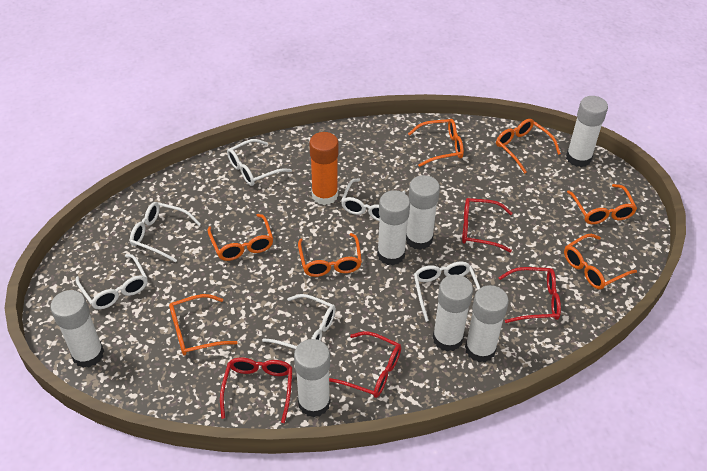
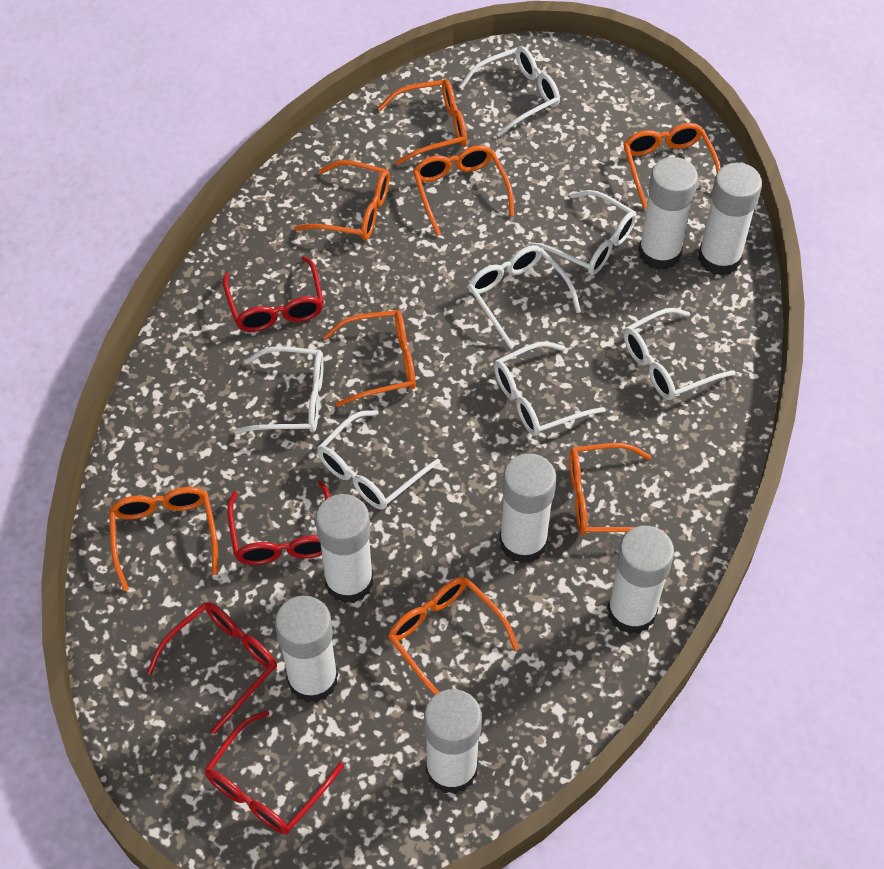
orange glasses: [169,294,238,355] [207,214,273,261] [298,233,362,277] [408,119,464,167] [496,119,561,174] [564,234,637,289] [567,184,637,224] = 7 -> [109,487,218,591] [295,160,390,240] [323,310,416,407] [378,79,467,165] [388,577,519,695] [413,145,514,236] [569,443,665,535] [623,123,721,209] = 8
orange glue stick: [309,132,339,205] = 1 -> none = 0
white glasses: [76,254,147,309] [130,202,201,262] [227,139,292,186] [262,294,336,349] [341,178,405,221] [414,262,480,322] = 6 -> [234,346,324,434] [317,410,440,510] [459,46,560,137] [468,245,581,349] [494,341,606,436] [528,190,637,275] [624,308,736,400] = 7

